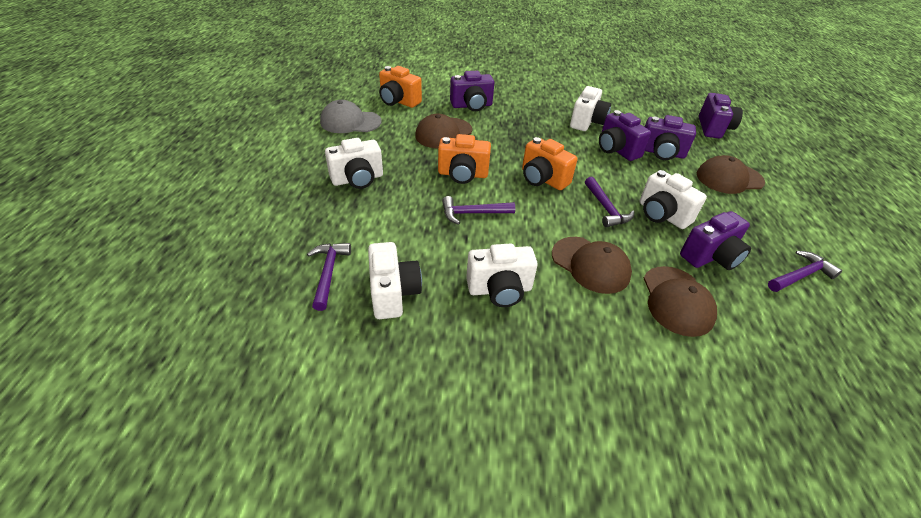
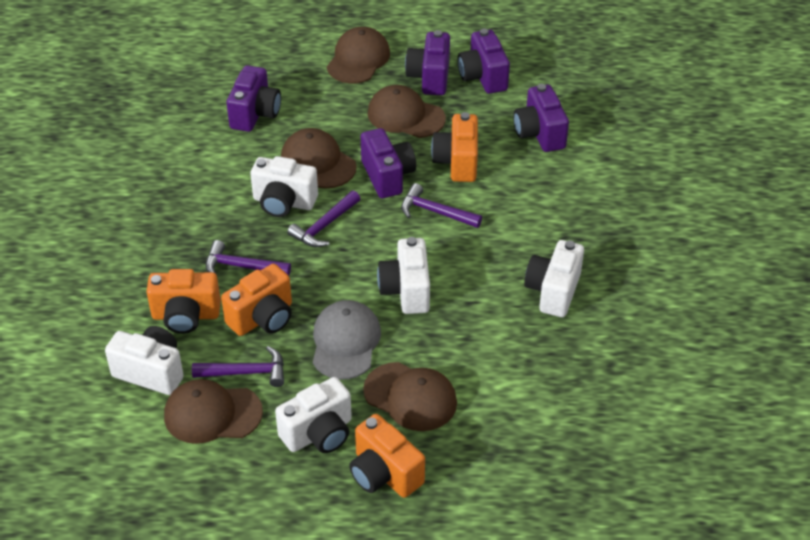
brown cap: [415,114,472,148] [552,237,632,294] [643,266,717,337] [697,155,765,194] = 4 -> [164,379,263,444] [281,128,357,188] [327,27,390,84] [363,362,457,431] [367,85,446,138] = 5
orange camera: [379,66,422,108] [438,134,491,184] [522,137,577,190] = 3 -> [146,269,221,334] [221,264,292,336] [349,414,425,498] [431,112,478,182] = 4

